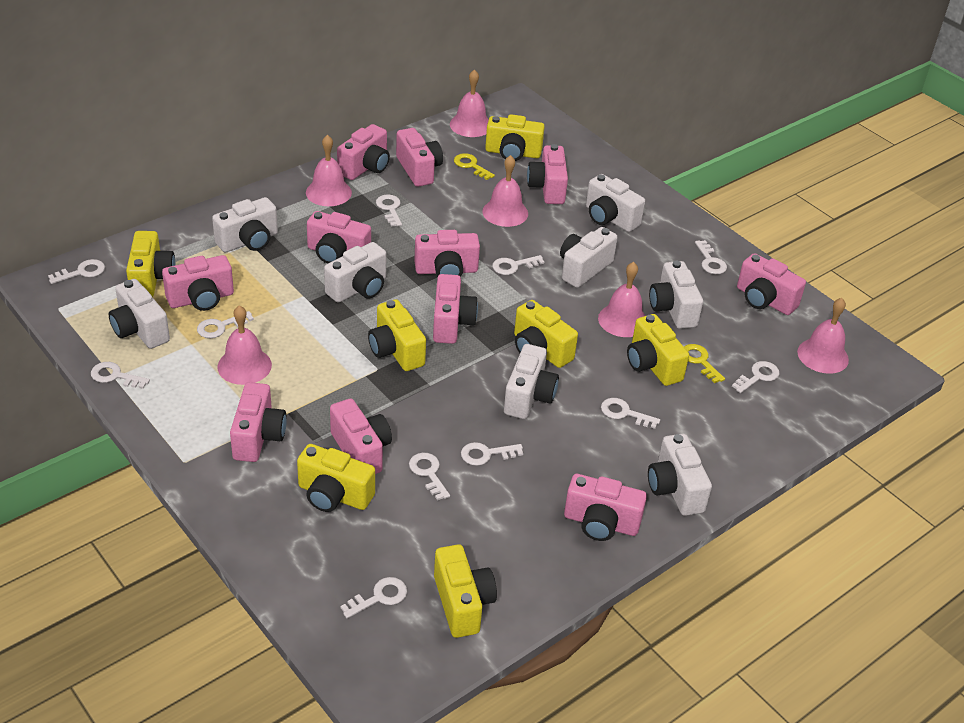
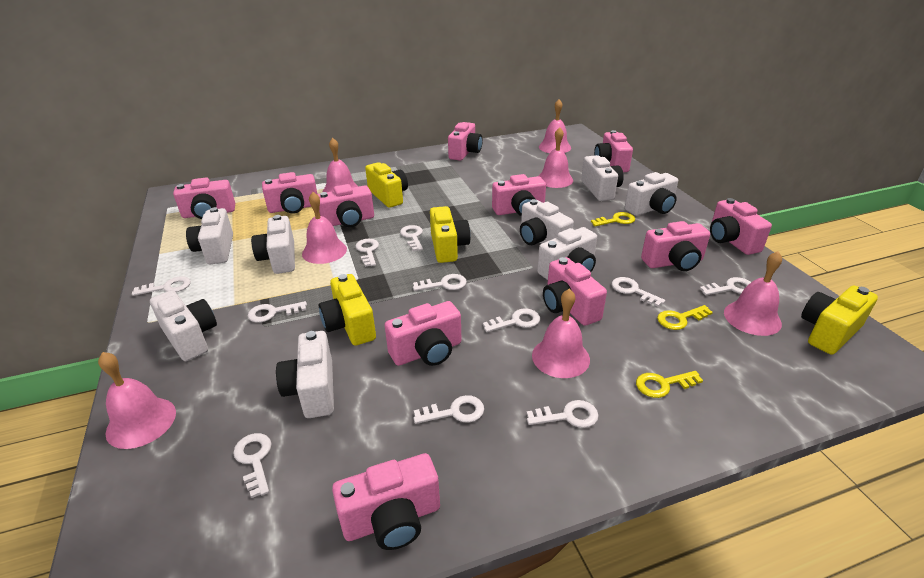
pink bell: [217,305,272,385] [306,135,352,206] [450,69,489,137] [482,155,528,227] [598,262,646,337] [797,298,849,374] = 6 -> [98,352,176,449] [302,192,347,264] [323,137,359,192] [532,289,590,378] [539,99,571,153] [539,127,573,188] [724,251,782,336] = 7
yellow camera: [126,231,176,297] [297,444,375,512] [368,299,426,371] [434,544,497,638] [485,114,545,161] [514,300,578,368] [627,314,689,386] = 7 -> [319,274,376,346] [365,162,408,208] [430,206,470,263] [801,285,878,355] = 4
yellow key: [454,153,495,180] [684,344,725,383] = 2 -> [591,212,635,226] [636,371,703,398] [657,305,713,330] = 3

